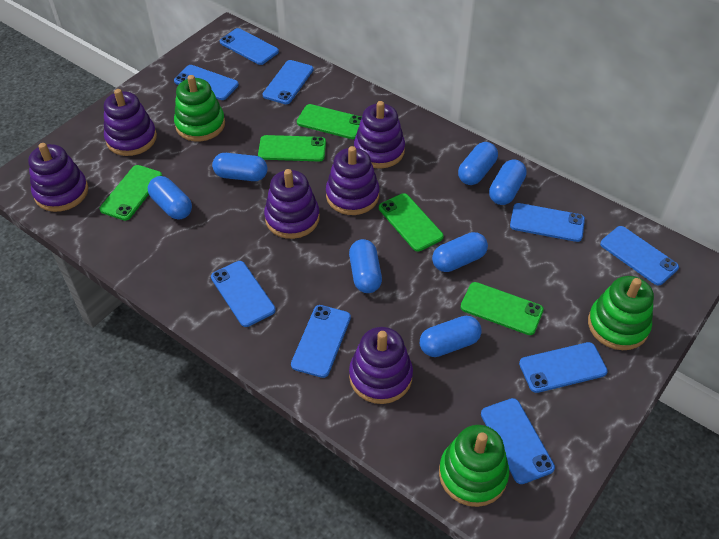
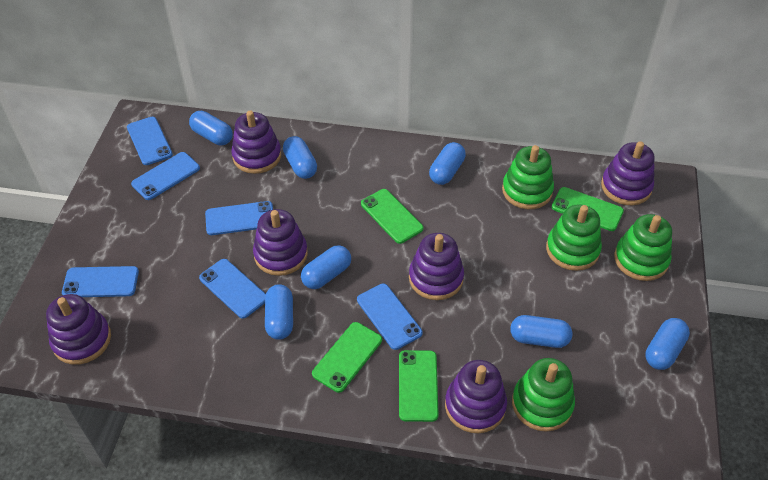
blue phone: [174,65,239,100] [211,261,276,327] [220,28,279,65] [263,60,313,104] [291,305,351,378] [481,398,555,484] [510,203,585,242] [519,342,608,393] [600,226,679,286] = 9 -> [62,266,139,297] [127,117,173,165] [131,152,200,200] [199,259,266,318] [205,201,273,235] [357,283,423,350] = 6
green phone: [100,165,162,221] [258,135,326,161] [297,104,362,139] [379,193,444,251] [460,282,544,335] = 5 -> [312,322,382,393] [361,189,423,244] [399,350,439,422] [552,187,624,231] = 4
green stacking toy: [174,75,225,141] [439,425,509,507] [588,276,654,350] = 3 -> [502,145,554,209] [512,358,575,432] [546,204,602,271] [614,214,672,281] = 4

